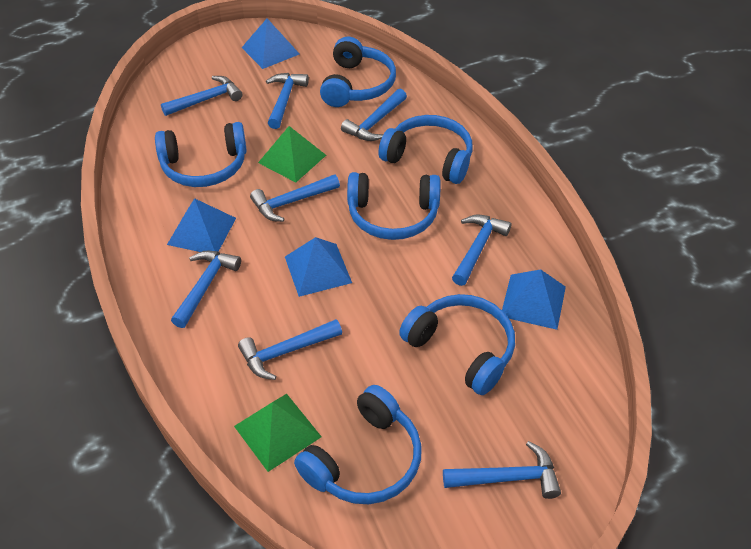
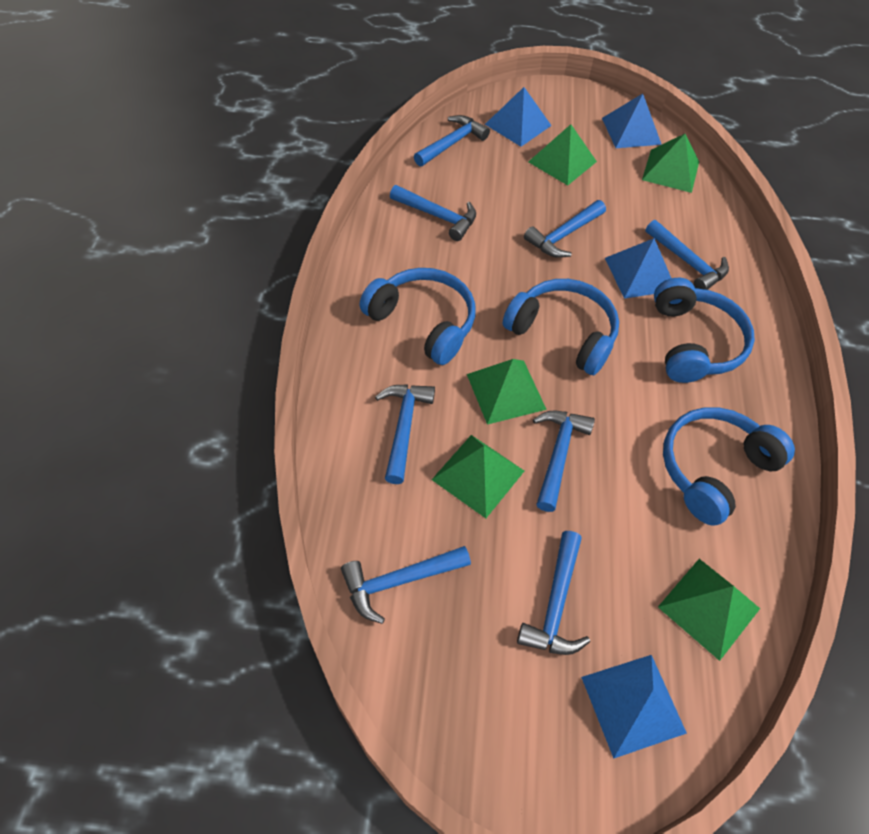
blue headphones: [155,122,247,187] [294,385,422,504] [320,37,396,107] [347,172,441,240] [378,115,473,184] [399,294,515,395] = 6 -> [359,268,475,365] [503,279,619,375] [654,278,755,383] [663,407,795,526] = 4
green pyramid: [234,394,322,472] [258,126,326,182] = 2 -> [432,435,524,518] [467,359,547,425] [528,124,597,185] [642,134,699,193] [658,559,760,661] = 5

